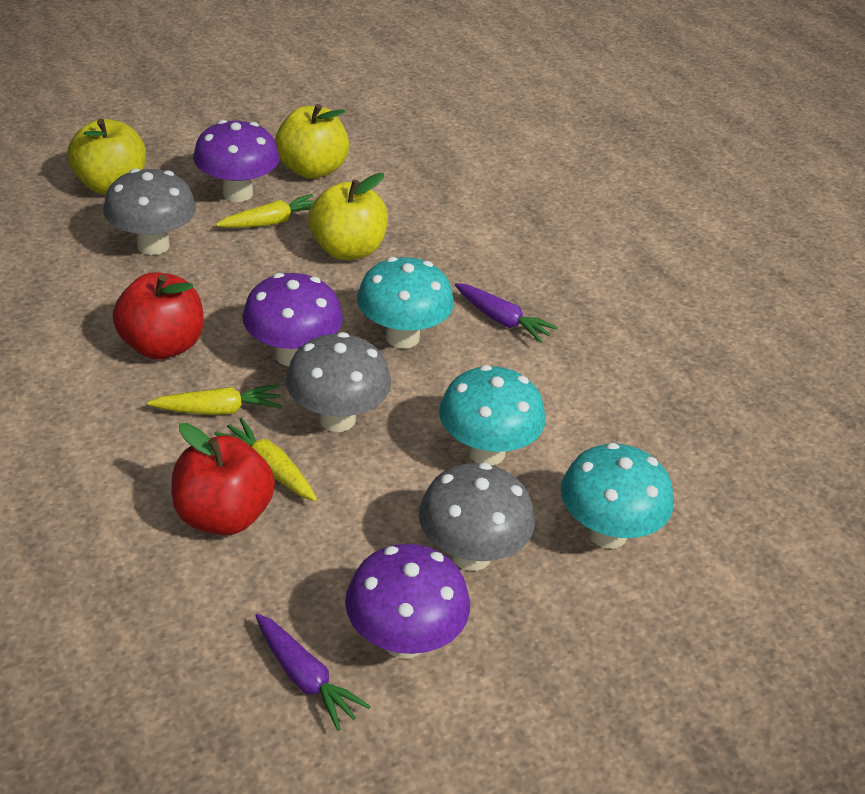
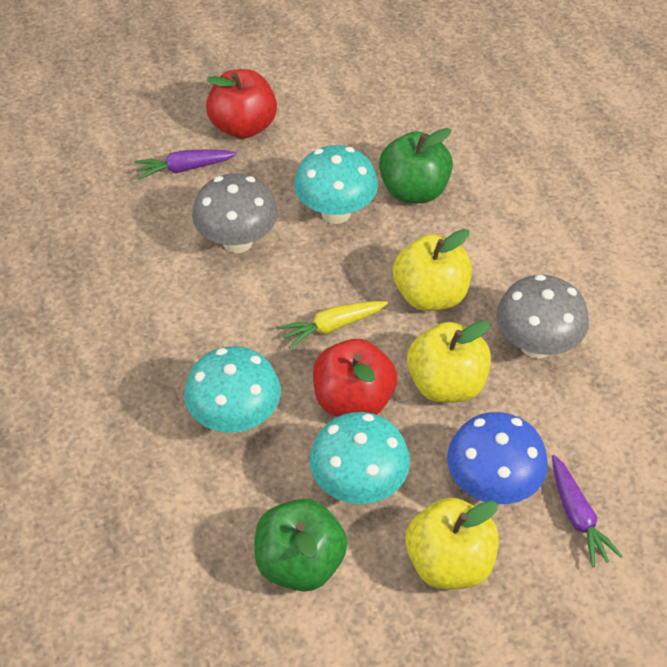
blue mushroom: none = 0 -> [447,412,548,504] = 1
green apple: none = 0 -> [255,499,347,592] [379,128,453,203] = 2
grey mushroom: [103,168,196,255] [286,332,391,432] [419,463,535,571] = 3 -> [192,173,278,253] [496,274,589,358] = 2
purple mushroom: [193,120,280,202] [242,273,343,366] [345,544,470,659] = 3 -> none = 0
yellow carrot: [147,384,282,415] [214,417,317,501] [216,194,314,228] = 3 -> [279,301,388,348] = 1

